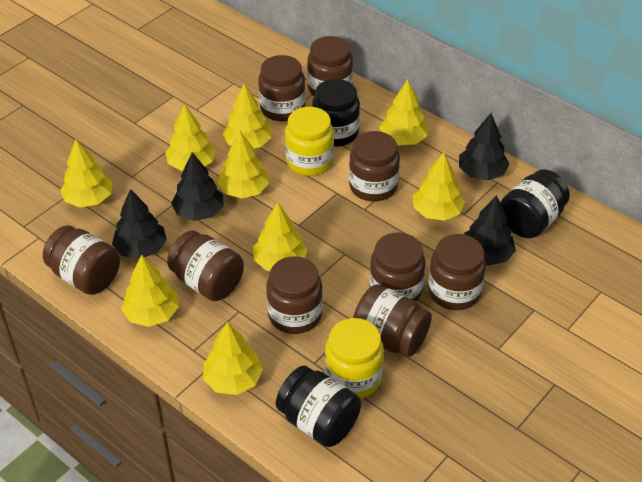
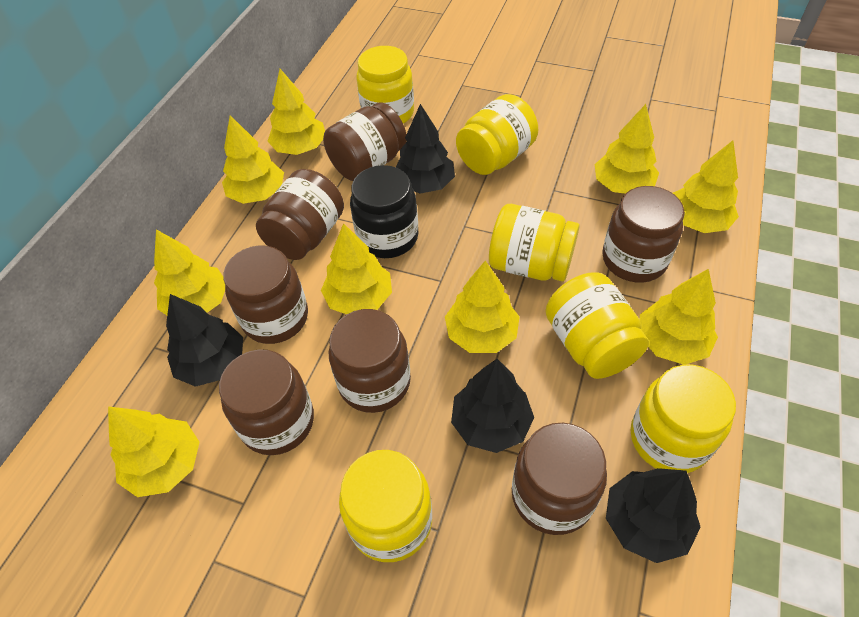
black jar: [276,366,361,447] [312,79,360,147] [500,169,570,238] = 3 -> [350,165,418,258] = 1
brown jar: [43,225,120,295] [167,230,244,301] [258,55,305,122] [266,256,323,334] [307,36,353,96] [349,131,400,201] [353,284,432,357] [369,233,425,302] [428,234,486,310] = 9 -> [219,349,314,455] [223,245,308,344] [256,169,344,260] [323,102,407,181] [329,309,411,413] [512,423,607,535] [602,186,685,283] = 7
yellow jar: [285,107,334,176] [325,318,384,398] = 2 -> [339,450,432,562] [356,46,414,124] [456,94,538,175] [489,204,580,282] [545,273,649,379] [630,365,736,473] = 6

